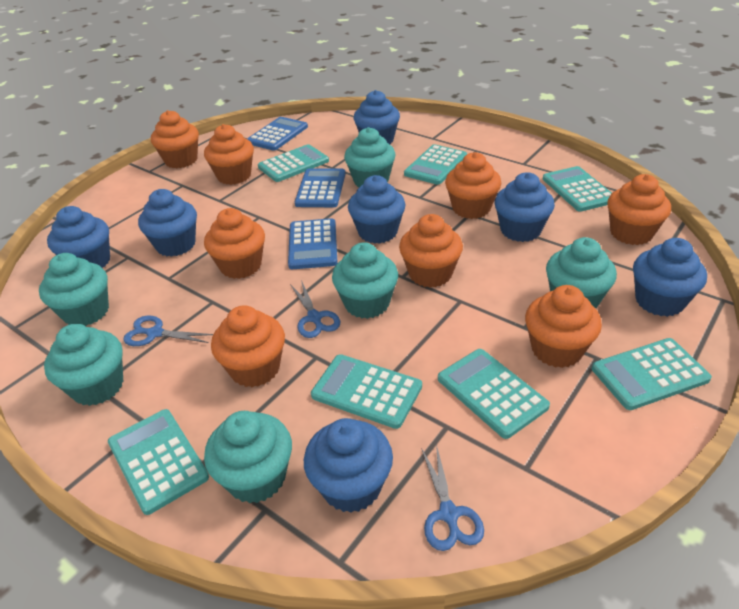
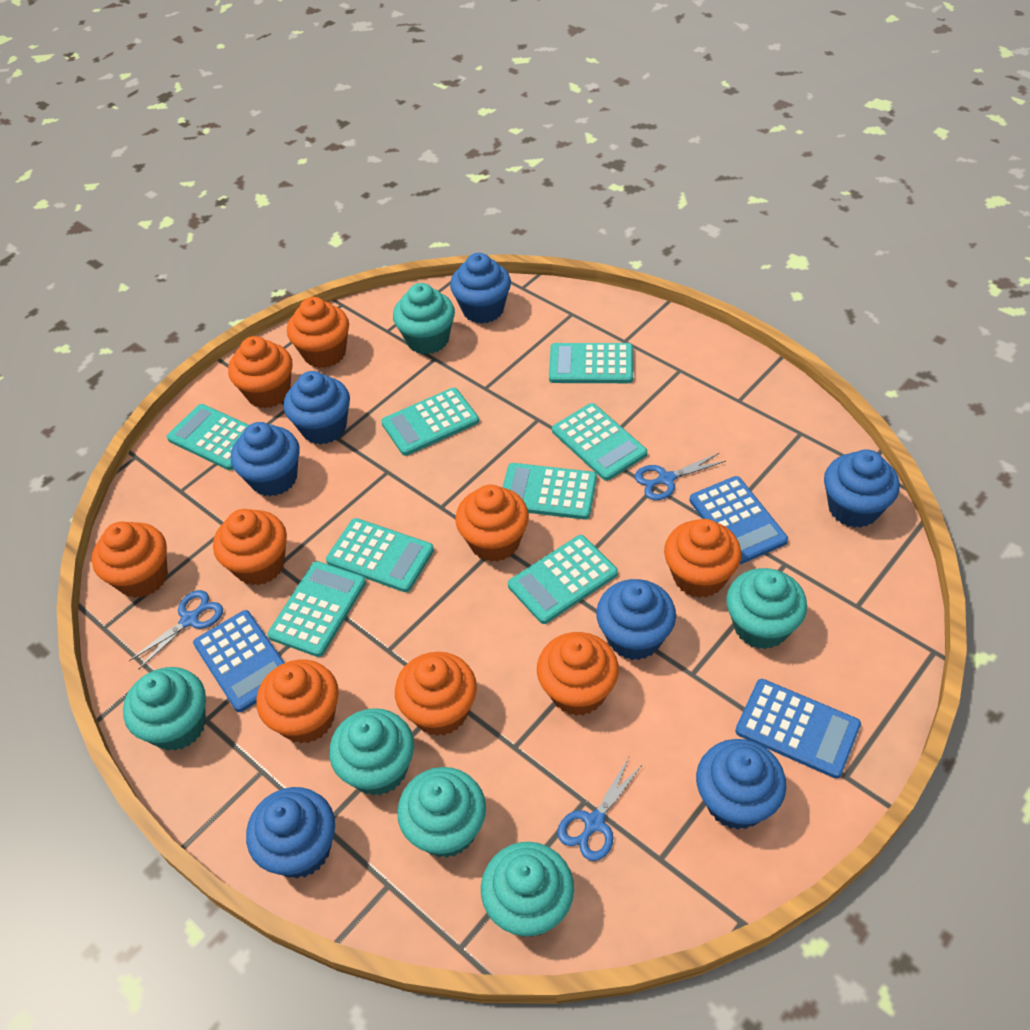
orange cupcake: [151,110,199,168] [204,124,254,185] [204,208,265,279] [211,305,285,387] [399,214,463,288] [445,152,501,219] [525,285,602,368] [608,174,671,245] = 8 -> [92,522,168,598] [213,509,287,585] [228,336,292,408] [256,660,339,743] [287,297,349,368] [395,652,477,736] [455,485,529,562] [537,632,619,716] [664,519,742,598] = 9
turquoise calculator: [108,409,209,515] [258,144,329,182] [311,354,422,429] [404,144,467,185] [438,349,550,439] [543,166,612,212] [592,338,712,410] = 7 -> [167,404,249,470] [268,561,366,657] [326,518,434,592] [381,388,479,456] [503,463,597,519] [508,535,618,624] [549,343,633,383] [552,403,647,481] = 8

